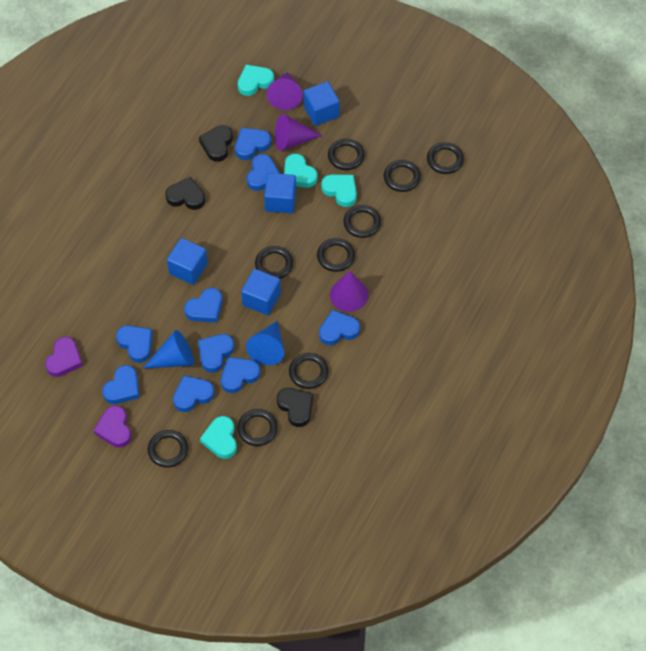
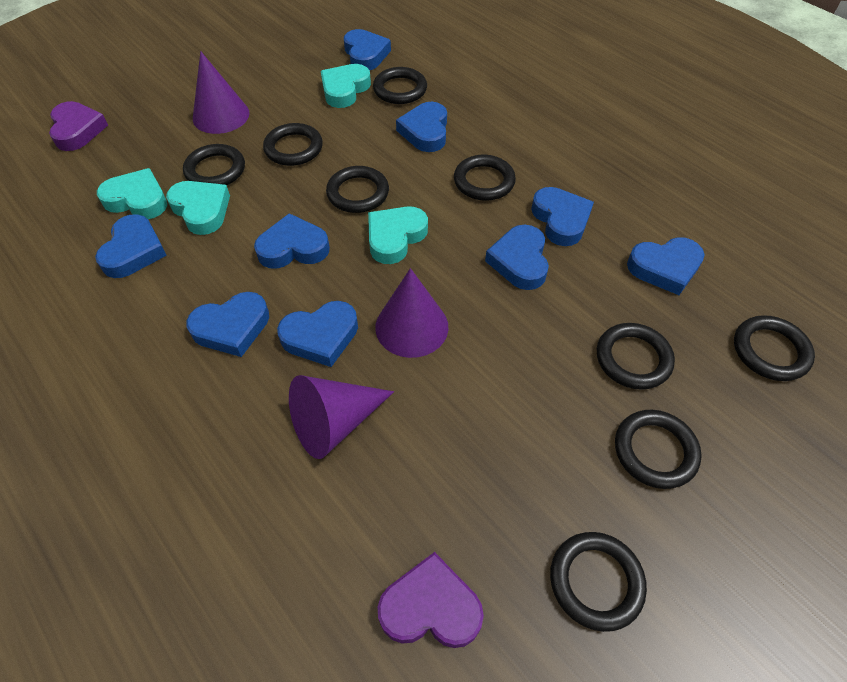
black heart: [165,177,205,210] [199,125,233,162] [277,388,313,427] = 3 -> none = 0
blue cone: [143,330,194,369] [246,321,284,365] = 2 -> none = 0
blue cube: [167,238,208,285] [241,269,281,315] [264,173,296,213] [303,81,340,126] = 4 -> none = 0

